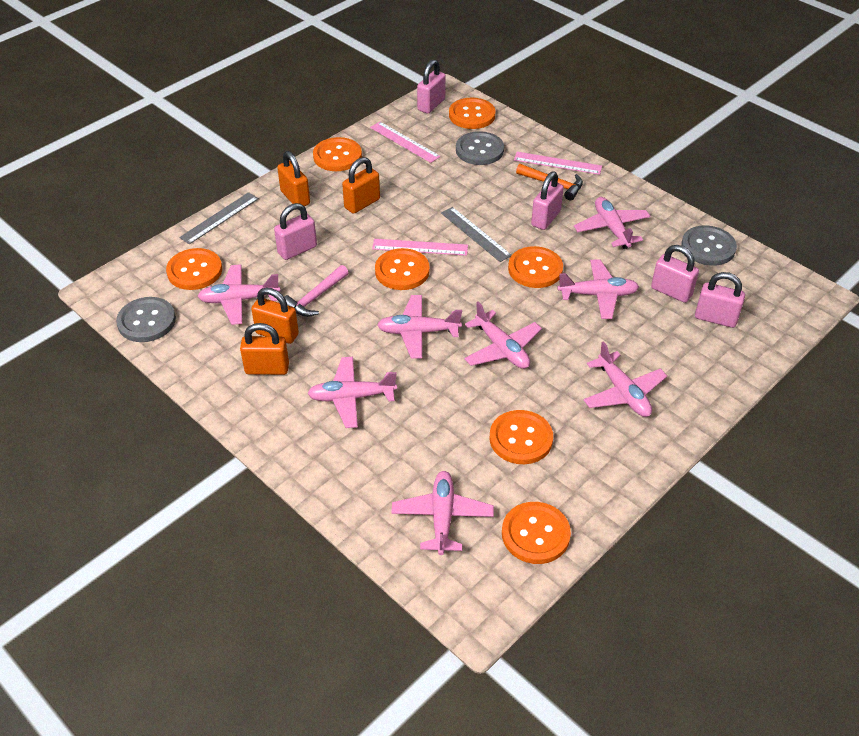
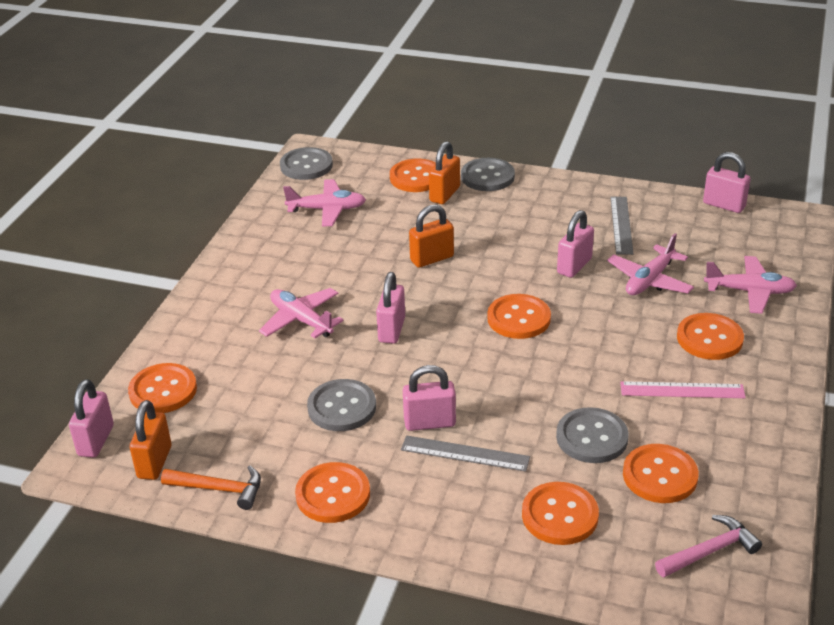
grey button: [116,297,176,342] [456,131,504,165] [681,225,737,266] = 3 -> [280,147,333,180] [307,379,376,431] [461,158,515,191] [556,407,629,463] = 4
orange padlock: [240,323,289,375] [251,287,299,344] [277,151,310,206] [342,157,380,214] = 4 -> [130,400,171,480] [409,204,454,268] [429,141,460,204] = 3
pink plane: [198,264,280,325] [307,357,397,428] [377,295,462,359] [391,471,494,555] [464,301,542,369] [557,260,639,319] [574,197,651,249] [583,341,667,417] = 8 -> [259,288,344,338] [283,179,366,227] [607,233,694,295] [704,256,797,314] = 4
pink ruler: [370,122,441,163] [372,239,468,256] [514,152,602,175] = 3 -> [620,381,746,398] = 1

